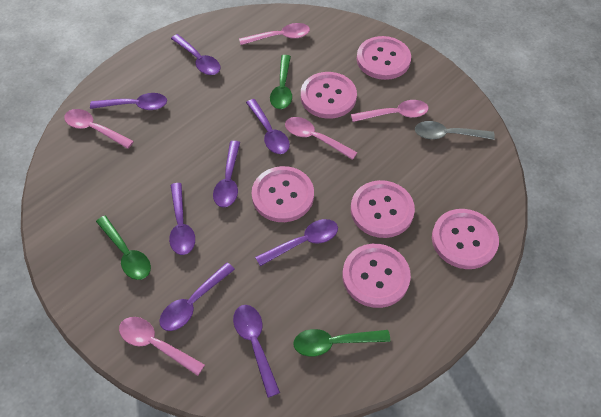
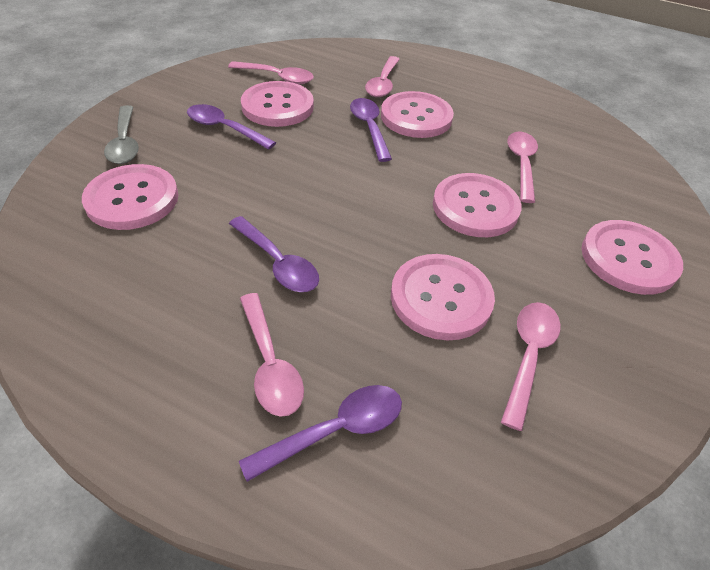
green spoon: [96,216,151,280] [270,55,292,109] [293,329,390,357] = 3 -> none = 0
purple spoon: [90,93,167,110] [159,262,235,331] [169,183,195,255] [171,34,220,75] [213,141,240,207] [233,305,280,398] [246,99,290,154] [255,219,338,266] = 8 -> [187,104,276,150] [229,216,319,292] [239,385,402,482] [350,98,392,162] = 4

